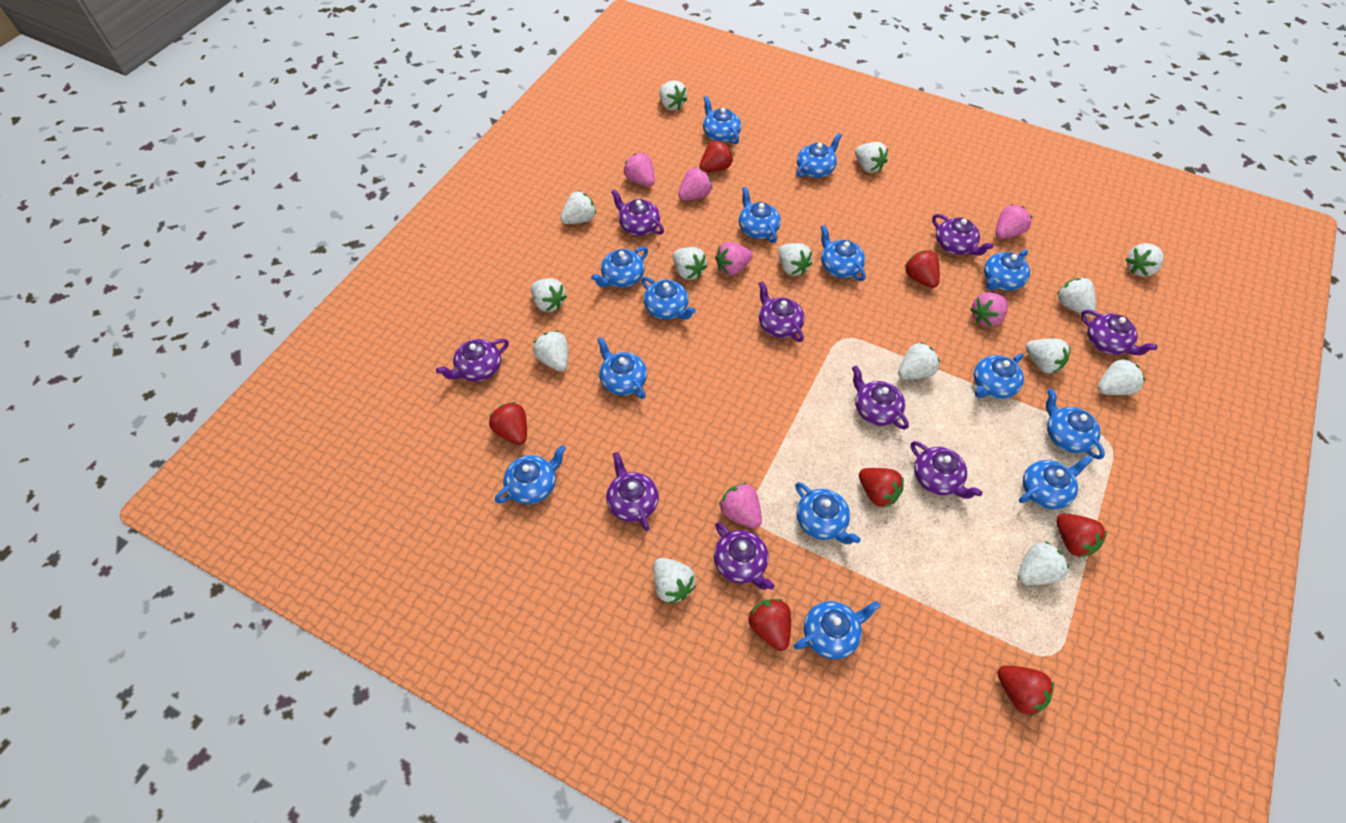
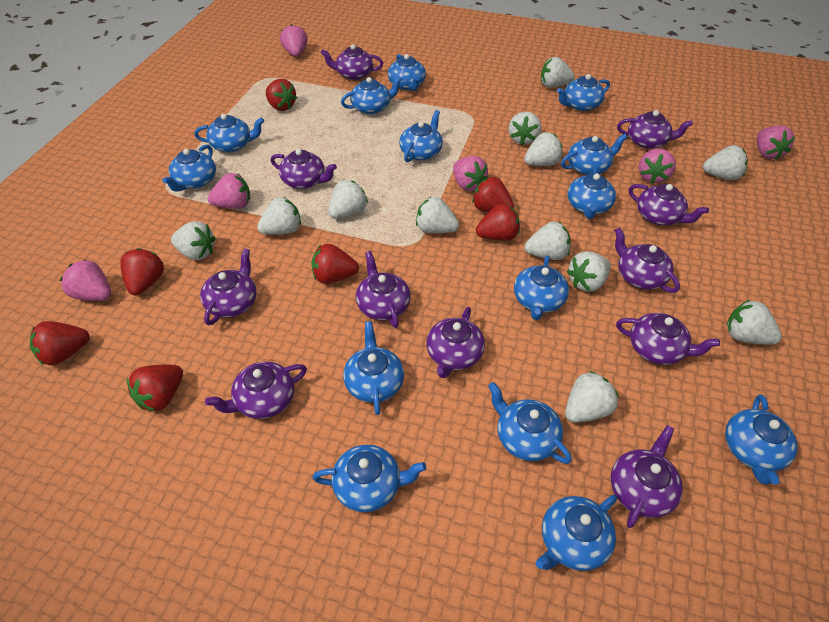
purple teapot: [436,339,509,382] [606,452,659,531] [611,189,664,236] [714,522,774,590] [758,281,805,342] [852,365,909,430] [911,441,982,499] [932,214,993,256] [1081,310,1157,355] = 9 -> [200,248,257,325] [205,362,307,419] [270,149,337,189] [321,44,383,80] [356,251,411,328] [426,307,485,378] [611,425,683,528] [614,227,680,293] [616,313,720,365] [617,110,693,149] [629,184,709,225] = 11
white strawberry: [531,278,567,312] [533,331,568,372] [560,191,596,224] [654,558,696,604] [660,80,687,110] [673,247,707,280] [778,243,812,276] [855,142,888,173] [898,342,940,380] [1018,541,1070,585] [1025,339,1071,374] [1057,277,1096,316] [1098,358,1145,395] [1126,243,1164,277] = 14 -> [171,221,216,260] [257,197,301,235] [328,180,368,219] [416,197,459,233] [509,112,541,145] [524,132,563,166] [524,222,571,260] [541,57,575,88] [565,371,619,423] [567,251,611,292] [703,145,748,180] [727,299,782,345] = 12

